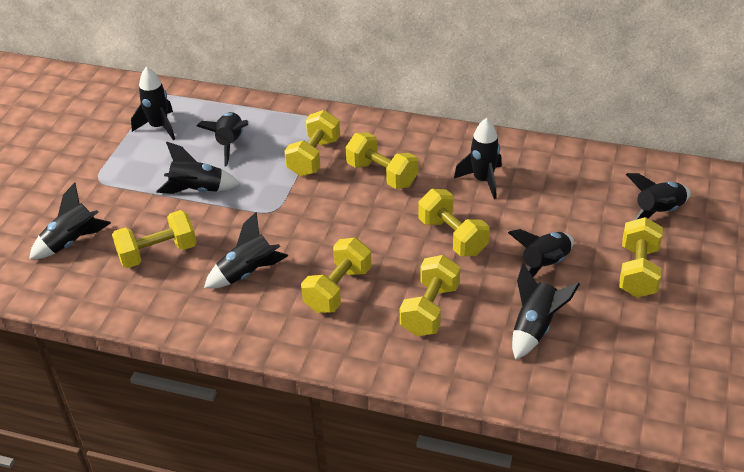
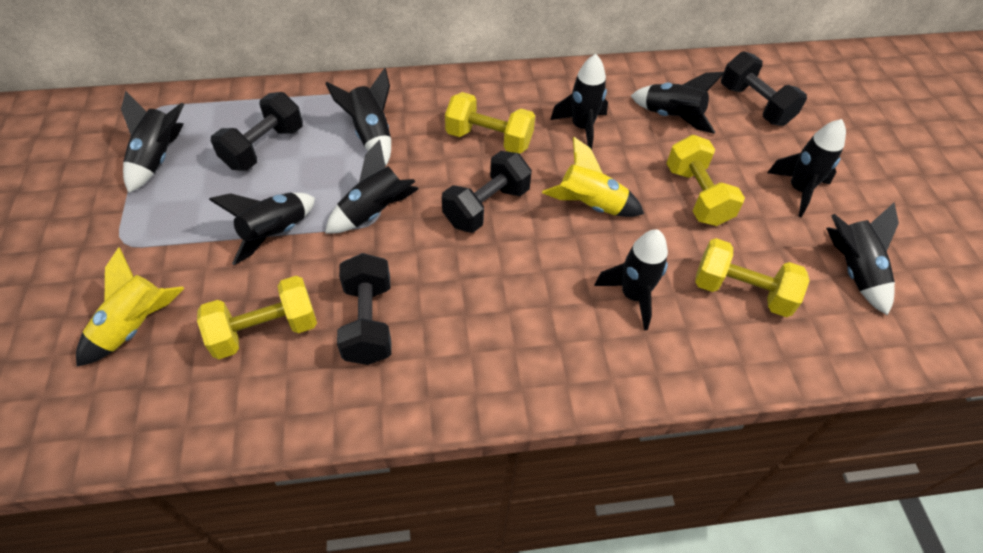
black dumbbell: none = 0 -> [211,92,303,171] [337,253,392,365] [442,151,532,233] [721,51,807,126] = 4
yellow dumbbell: [112,210,197,268] [284,110,340,176] [301,238,372,313] [346,132,418,189] [400,255,460,336] [418,189,489,256] [619,217,663,297] = 7 -> [197,276,317,359] [445,92,535,154] [666,135,745,226] [695,238,810,317] = 4
yellow rocket: none = 0 -> [76,247,185,366] [542,137,644,217] = 2

